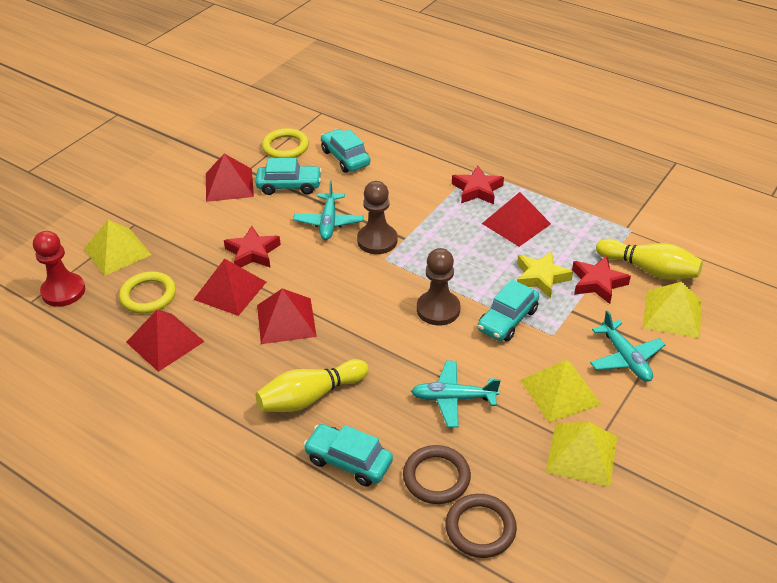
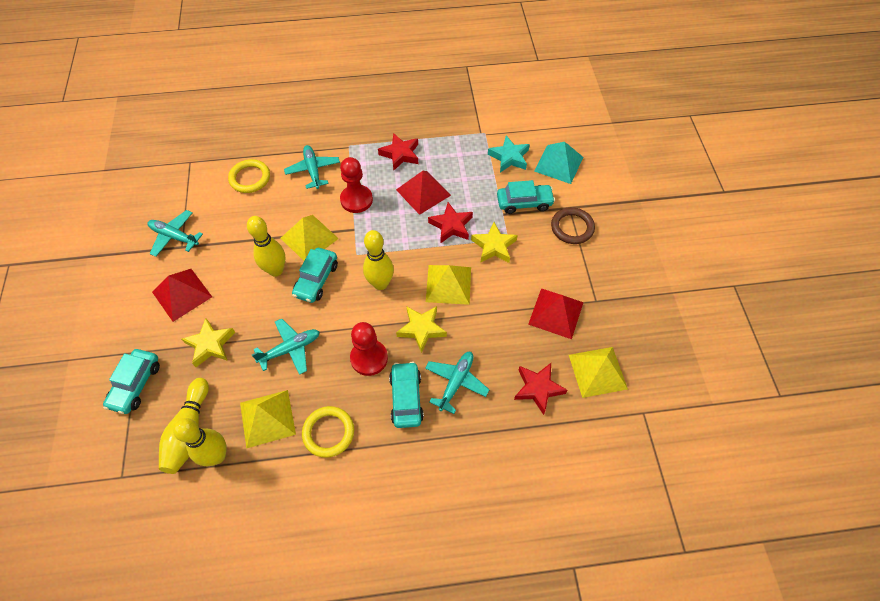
brown pawn: [357,181,398,254] [417,248,461,325] = 2 -> none = 0
brown ring: [403,445,471,504] [445,494,517,558] = 2 -> [551,207,595,244] = 1
red pawn: [33,231,85,307] = 1 -> [340,157,373,213] [350,322,388,376] = 2
red pyramid: [126,310,205,372] [193,258,266,316] [206,154,254,202] [257,288,317,344] [482,192,551,247] = 5 -> [152,269,212,322] [396,171,451,215] [528,288,584,339] = 3
turquoise plane: [293,181,364,240] [411,361,500,427] [590,310,665,382] = 3 -> [148,210,203,257] [252,319,320,375] [284,145,340,189] [425,352,489,414] = 4
turquoise pyramid: none = 0 -> [534,142,583,184] = 1
turquoise star: none = 0 -> [488,136,530,172] = 1
yellow bowling pin: [256,359,369,412] [596,239,703,280] = 2 -> [159,378,209,474] [173,418,226,466] [247,216,285,277] [363,230,394,290] = 4
yellow star: [517,251,573,299] = 1 -> [181,318,235,367] [396,306,447,353] [471,222,518,263] = 3

